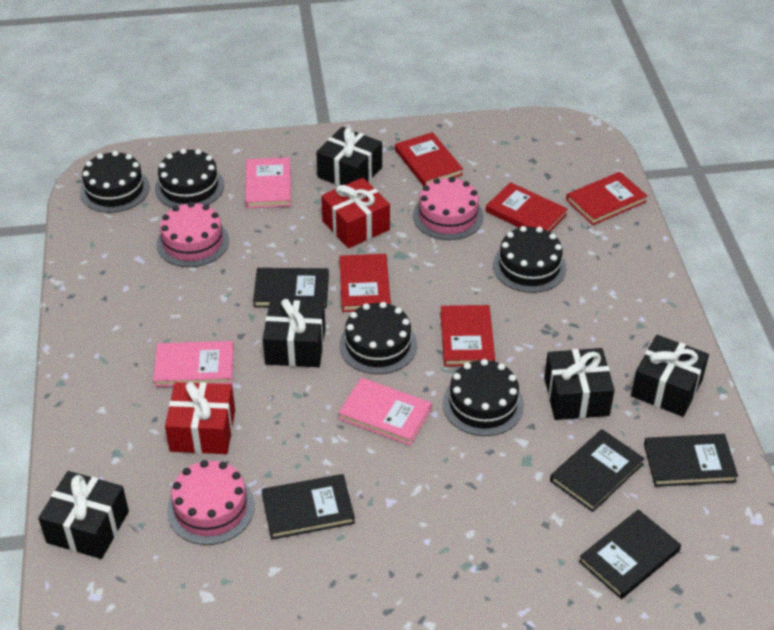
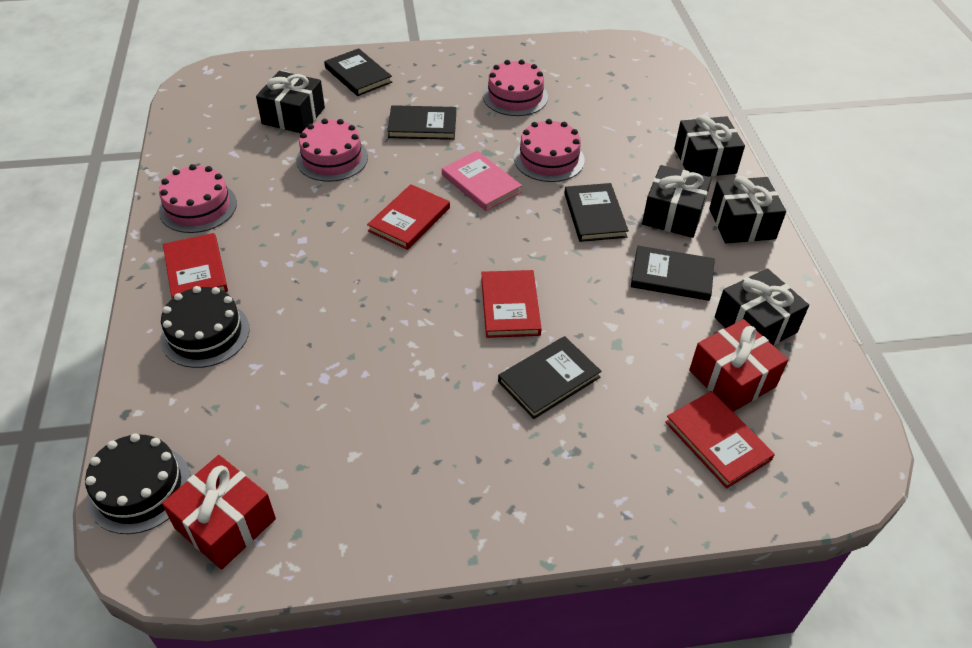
black cake: [80,151,150,213] [155,149,224,208] [339,302,417,374] [443,359,524,436] [493,226,567,293] = 5 -> [85,433,191,534] [161,286,250,368] = 2
pink book: [153,341,234,387] [245,157,291,208] [338,378,432,445] = 3 -> [442,151,522,211] = 1
pink cake: [157,202,229,267] [167,460,255,545] [413,177,484,240] = 3 -> [159,164,237,233] [296,119,368,182] [483,59,548,116] [514,119,584,182] = 4
red book: [339,254,391,312] [395,132,463,186] [440,305,495,367] [486,182,567,232] [566,172,647,225] = 5 -> [163,233,228,298] [367,184,450,250] [481,270,542,338] [665,391,775,488] = 4

